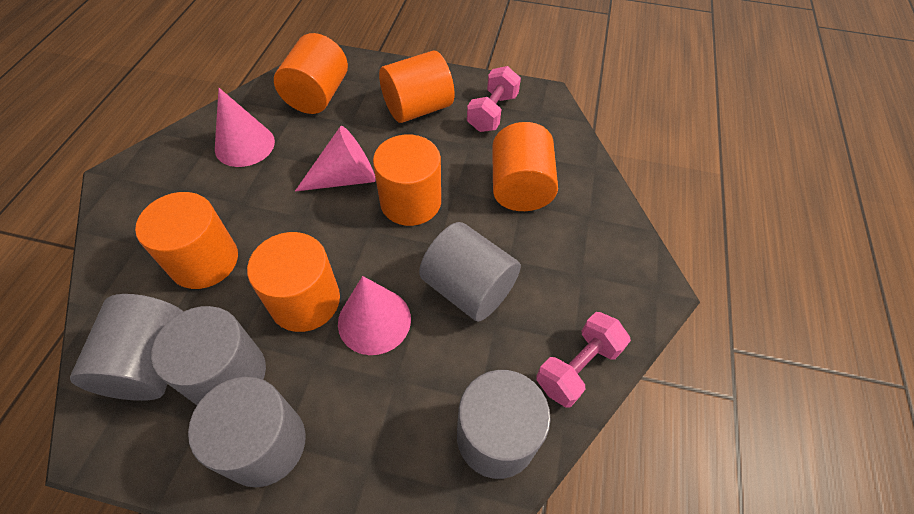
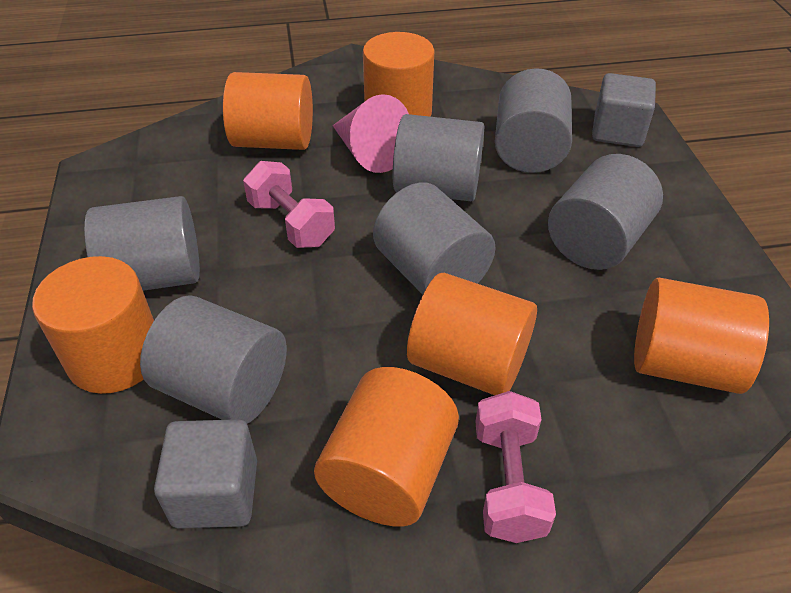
grey cube: none = 0 -> [154,419,257,529] [592,73,656,147] = 2
grey cylinder: [70,294,184,401] [151,306,266,405] [188,377,305,488] [419,222,521,322] [457,370,551,479] = 5 -> [84,196,200,291] [140,295,287,424] [373,182,496,295] [393,114,484,201] [495,68,572,173] [548,154,663,270] = 6
pink cone: [215,88,275,167] [295,126,376,192] [338,276,411,355] = 3 -> [333,94,409,173] = 1

